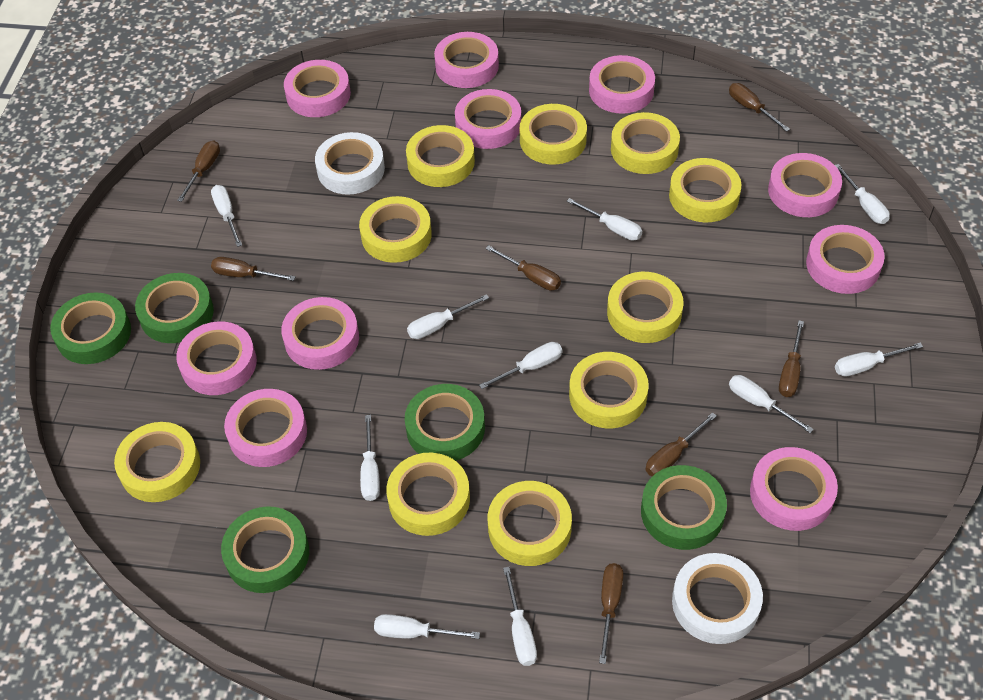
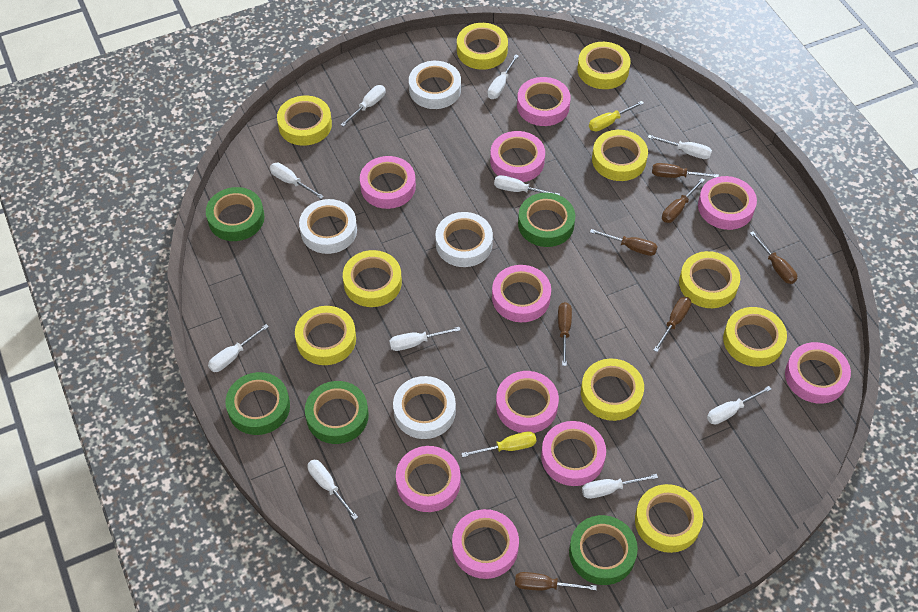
white tape: [315,132,385,195] [672,553,763,644] = 2 -> [299,199,357,254] [393,376,456,439] [409,61,461,109] [435,212,493,267] = 4
yellow screwdriver: none = 0 -> [461,431,537,457] [589,101,644,131] = 2

